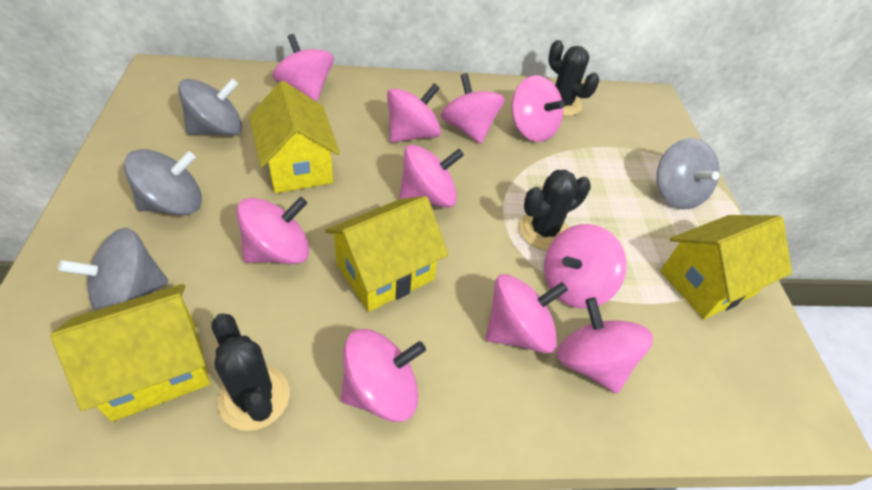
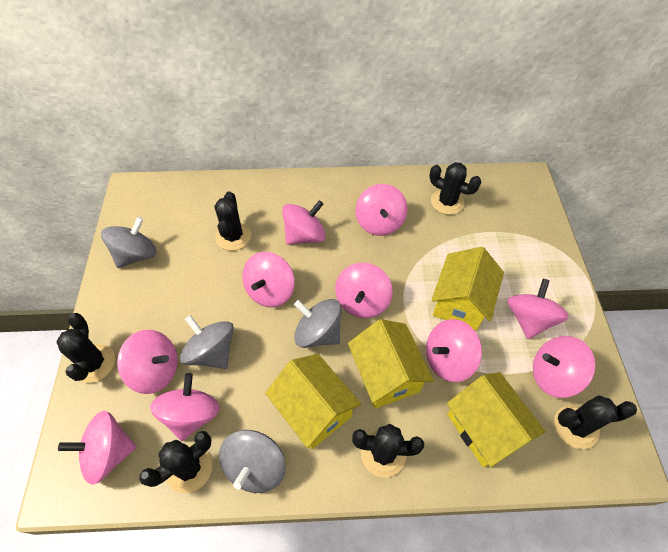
black cactus: [211,313,290,431] [519,170,591,250] [548,40,599,116] = 3 -> [57,313,115,383] [139,431,212,493] [215,191,251,251] [352,424,424,477] [429,162,481,215] [554,396,637,449] = 6

